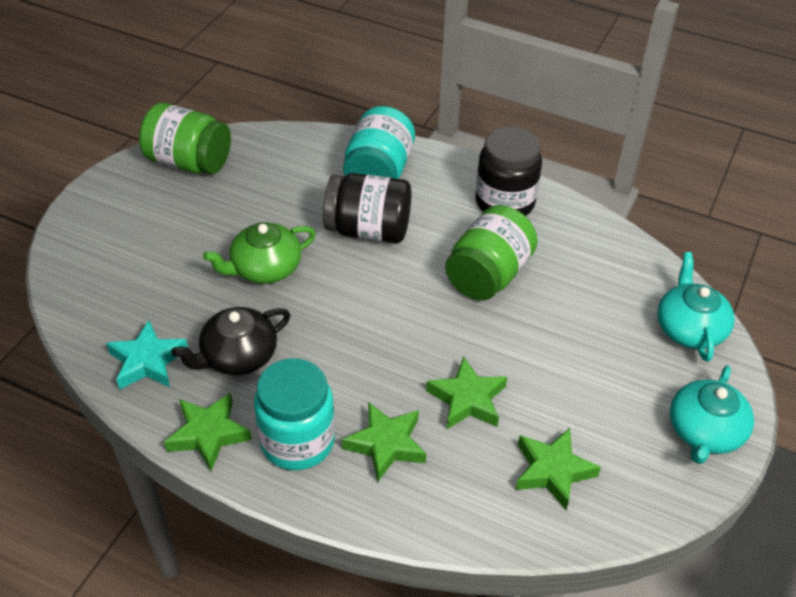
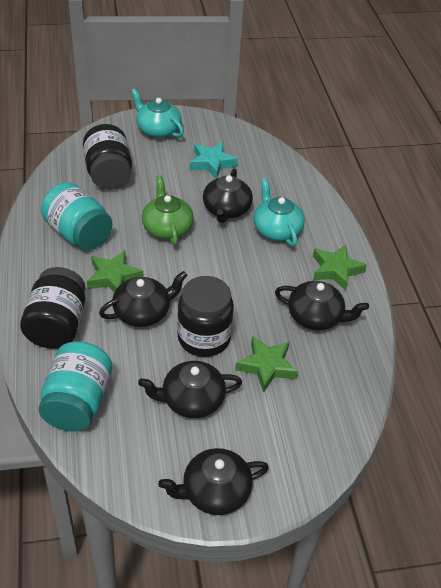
black jar: [323,173,411,243] [476,127,542,216] = 2 -> [20,267,85,349] [83,124,132,190] [177,276,234,357] = 3
black teapot: [171,307,290,375] = 1 -> [99,271,188,327] [138,361,242,418] [158,448,269,515] [203,169,253,223] [275,281,369,330] = 5
green jar: [139,103,231,174] [445,205,538,301] = 2 -> none = 0
green star: [164,393,252,471] [342,402,426,482] [426,356,507,429] [515,428,601,510] = 4 -> [87,250,143,292] [235,336,298,393] [313,244,367,291] = 3

